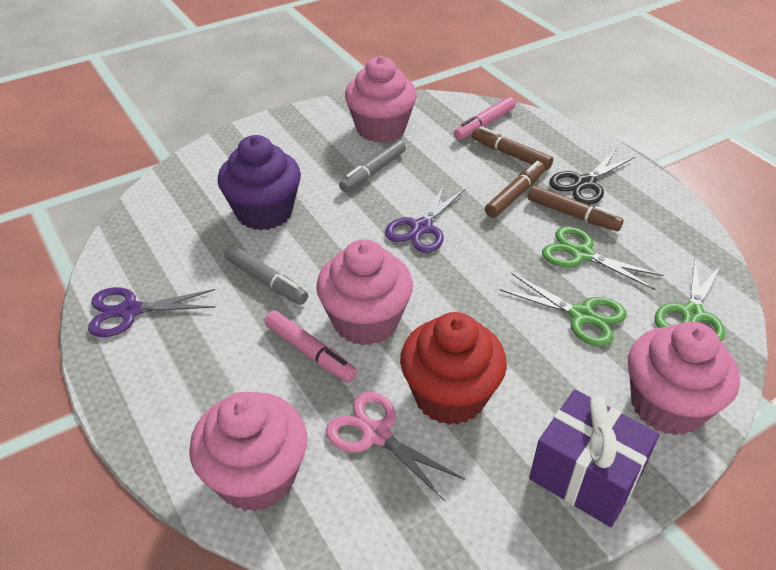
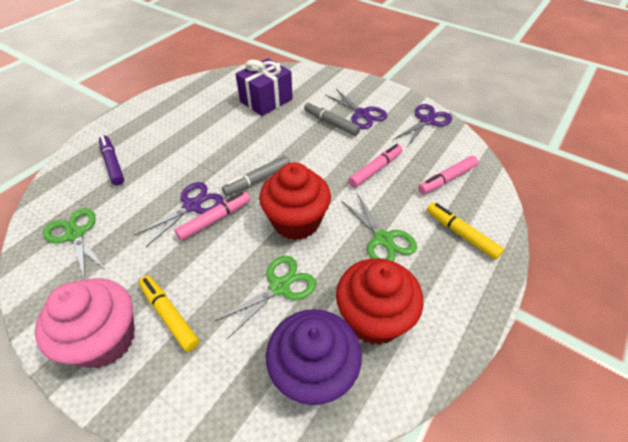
black scissors: [549,150,635,205] = 1 -> none = 0
brown marker: [472,126,553,170] [485,161,545,218] [528,186,623,231] = 3 -> none = 0
pink cupcake: [189,392,307,512] [316,239,413,346] [345,56,417,143] [628,322,740,435] = 4 -> [35,278,135,368] = 1
pink marker: [264,310,357,383] [454,97,515,140] = 2 -> [175,192,251,241] [348,144,403,188] [418,156,478,194] = 3
pink scissors: [326,392,465,501] = 1 -> none = 0
purple marker: none = 0 -> [99,135,124,186] = 1
purple scissors: [88,287,216,337] [385,184,466,253] = 2 -> [134,182,223,247] [325,89,387,129] [393,104,452,147] = 3
red cupcake: [400,312,507,425] = 1 -> [259,162,331,240] [336,258,423,345] = 2
yellow marker: none = 0 -> [139,276,199,352] [427,202,504,260] = 2

